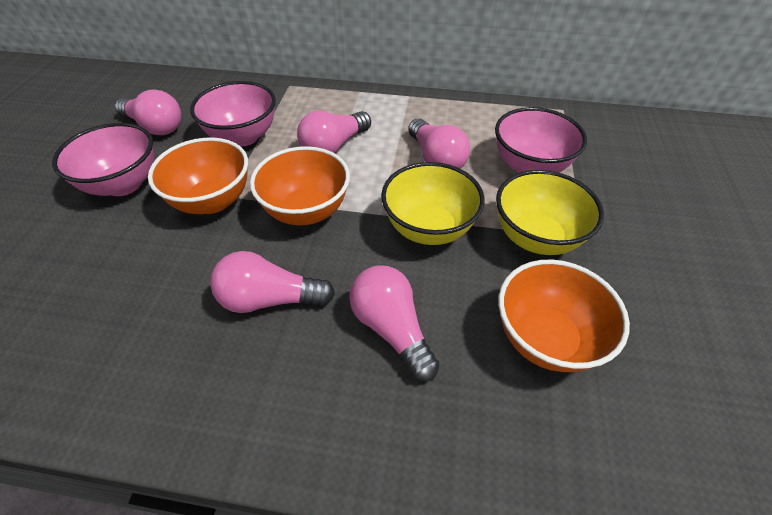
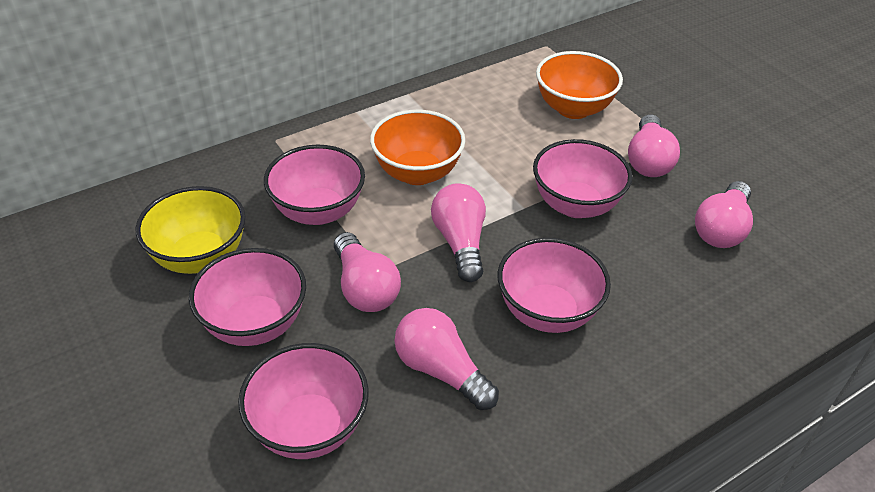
orange bowl: [148,138,248,214] [250,146,350,225] [499,260,630,372] = 3 -> [370,110,465,185] [536,51,623,119] = 2
pink bowl: [52,123,154,196] [190,81,276,147] [495,107,587,173] = 3 -> [189,248,306,346] [238,343,369,459] [264,145,365,225] [498,238,611,333] [533,139,632,218] = 5
yellow bowl: [381,162,485,245] [496,170,604,255] = 2 -> [135,186,246,274] = 1

